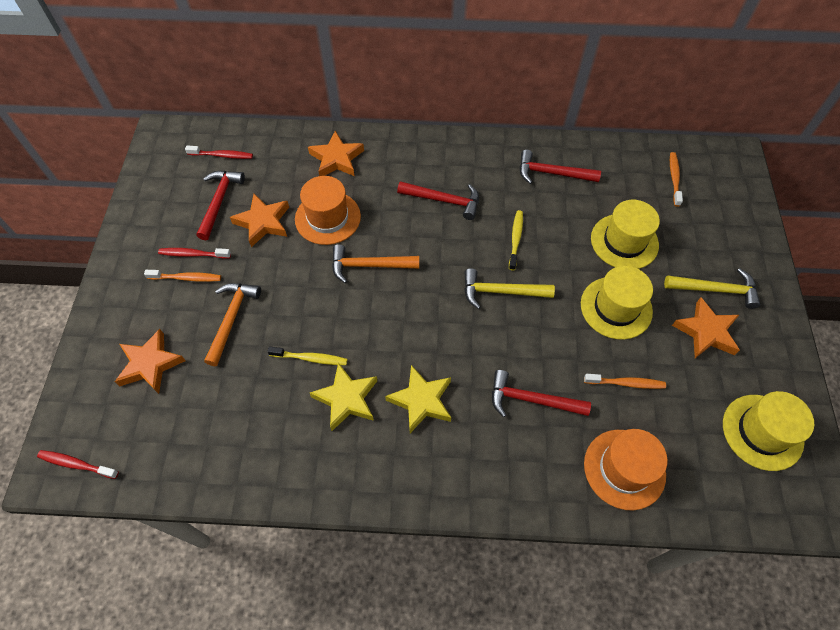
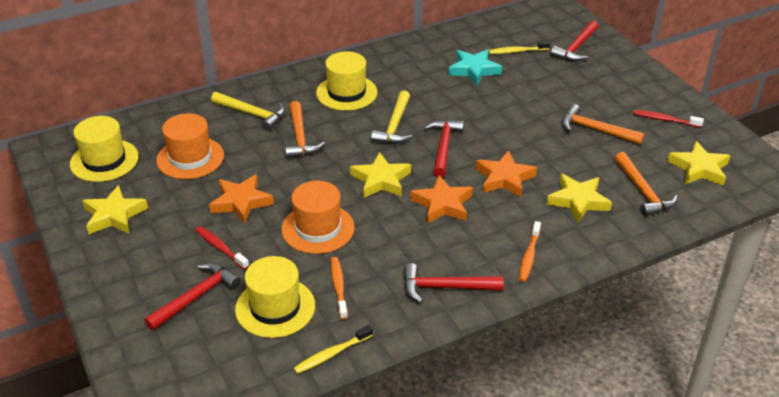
orange hammer: [204,283,261,366] [332,244,419,283] = 2 -> [285,101,325,158] [562,104,644,145] [615,152,678,217] = 3
orange star: [115,329,186,394] [230,194,289,247] [308,131,364,176] [672,297,740,358] = 4 -> [209,174,274,224] [410,175,473,224] [476,151,537,197] = 3
orange toothbrush: [144,270,221,282] [584,374,666,389] [670,152,683,207] = 3 -> [331,257,348,320] [519,221,541,282] = 2
red toothbrush: [37,450,119,479] [158,248,231,259] [185,146,253,159] = 3 -> [195,226,249,270] [633,110,704,128] = 2
turquoise star: none = 0 -> [449,49,502,85] = 1
yellow star: [310,363,377,431] [385,365,451,433] = 2 -> [82,185,148,234] [350,152,411,198] [547,174,612,222] [667,141,730,186] = 4

